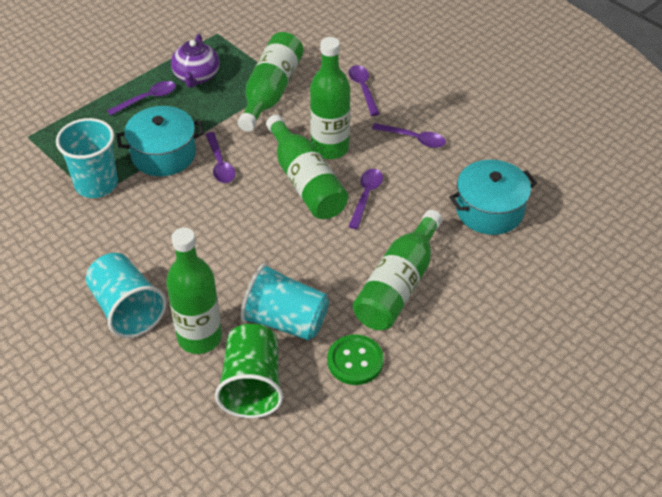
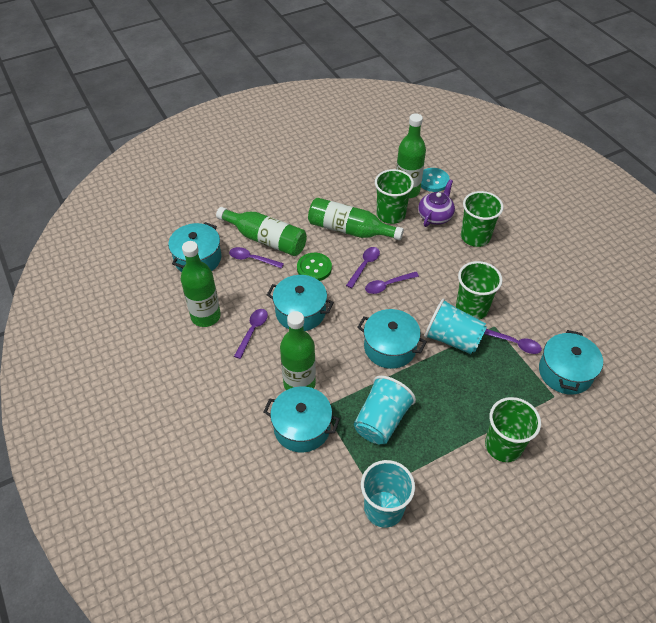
green cup: [215,324,283,418] = 1 -> [375,169,414,224] [456,261,502,320] [461,191,504,247] [485,397,541,462] = 4
turquoise button: none = 0 -> [421,168,450,192] = 1
turquoise pot: [116,106,204,176] [449,160,537,235] = 2 -> [168,222,221,272] [264,386,340,453] [267,275,334,331] [357,309,427,369] [539,330,603,395] = 5

